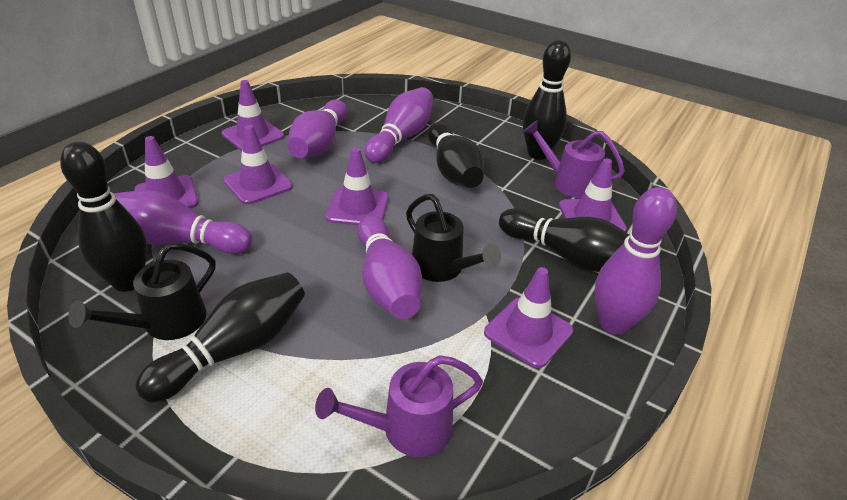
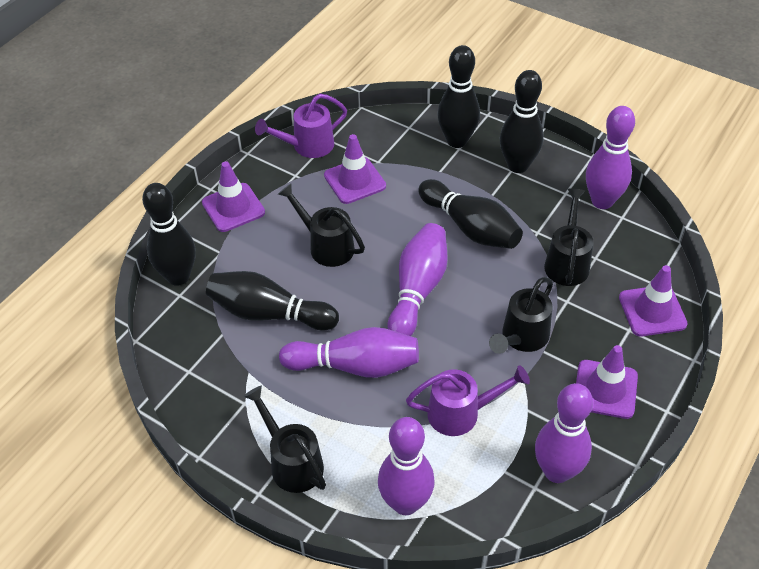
black watering can: [68,243,215,340] [406,194,501,282] = 2 -> [243,386,326,493] [278,184,365,267] [489,277,553,354] [544,189,594,286] = 4
purple traffic cone: [135,136,199,209] [222,80,284,151] [224,125,293,205] [326,148,389,225] [484,267,573,368] [559,159,627,232] = 6 -> [202,161,265,232] [324,134,386,204] [576,345,638,419] [619,265,688,336] = 4

